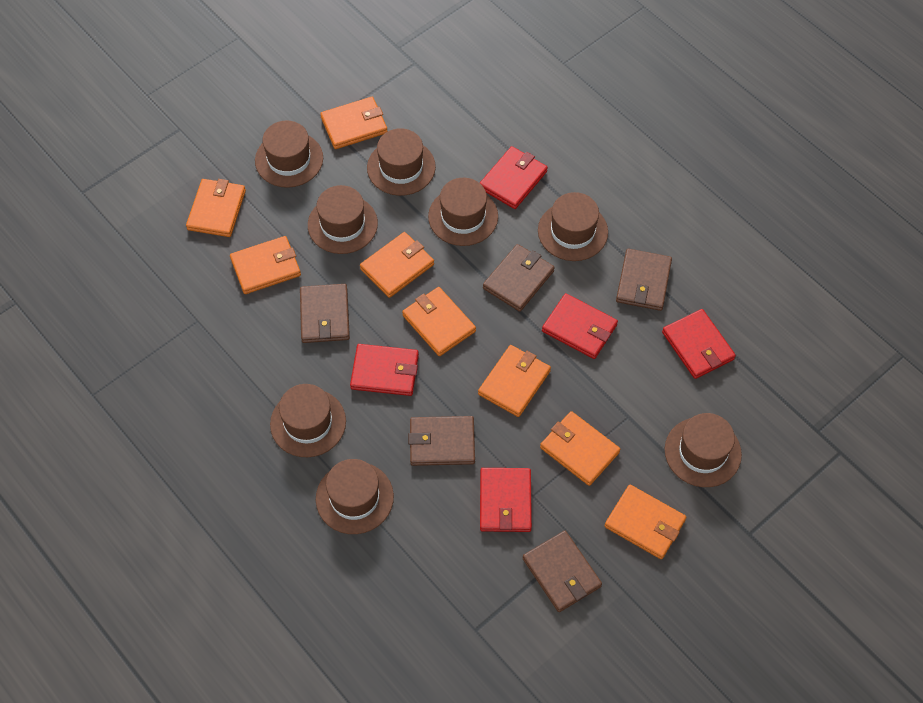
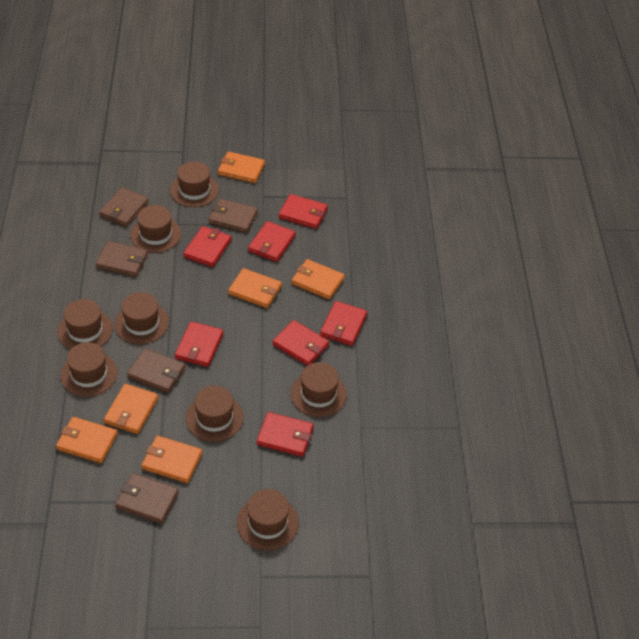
orange wallet: [186,179,246,237] [230,236,301,294] [320,97,388,149] [360,232,434,298] [402,287,476,356] [478,345,551,417] [540,411,620,486] [605,485,686,559] = 8 -> [56,417,118,463] [104,384,158,434] [141,436,202,483] [218,151,265,183] [228,268,282,308] [291,259,345,300] = 6
red wallet: [350,344,419,396] [480,146,548,209] [480,468,532,532] [542,293,618,359] [662,309,736,379] = 5 -> [175,322,223,367] [183,226,231,267] [248,221,296,262] [257,412,313,457] [272,320,329,366] [279,194,328,229] [320,301,367,346] = 7

